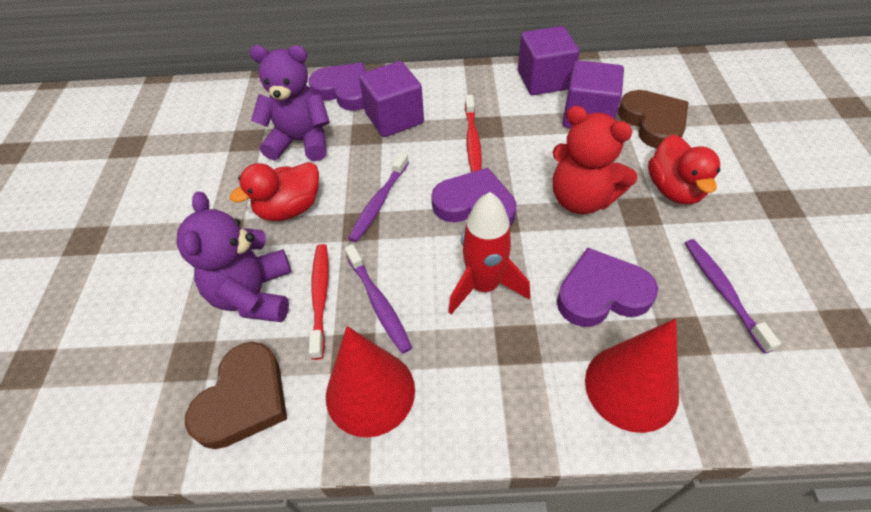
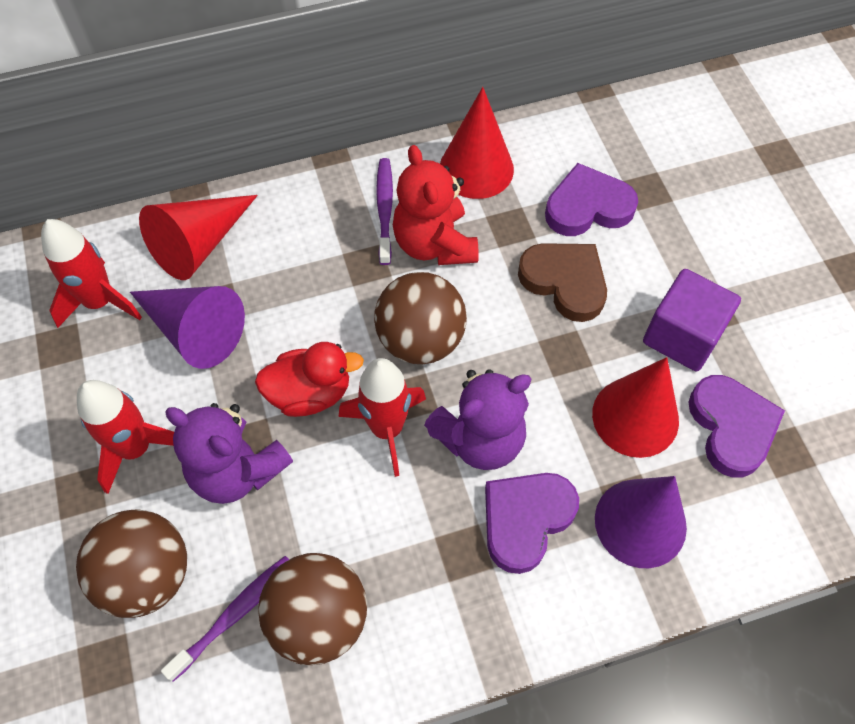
brown ball: none = 0 -> [76,509,187,618] [258,553,367,665] [374,272,467,364] = 3
brown heart: [185,342,287,449] [618,90,688,149] = 2 -> [518,243,607,322] = 1
purple cone: none = 0 -> [130,286,245,369] [595,476,687,568] = 2
purple cube: [359,61,424,137] [518,26,580,95] [563,60,624,128] = 3 -> [643,269,741,371] = 1
purple toothbrush: [345,244,412,354] [348,152,409,242] [685,239,781,354] = 3 -> [161,556,289,682] [376,158,393,265] = 2
red cone: [326,326,415,438] [585,318,679,433] = 2 -> [139,195,258,280] [440,87,514,199] [592,357,679,458] = 3
red duck: [230,162,319,221] [648,134,720,204] = 2 -> [255,342,364,417] = 1
red rocket: [448,192,530,314] = 1 -> [41,219,142,328] [77,380,174,494] [338,358,426,477] = 3
red toothbrush: [309,244,329,360] [465,95,482,172] = 2 -> none = 0

